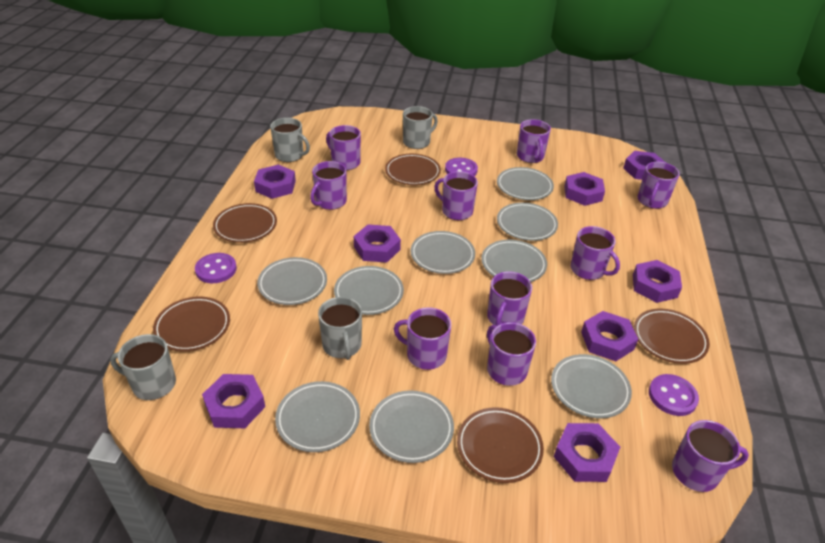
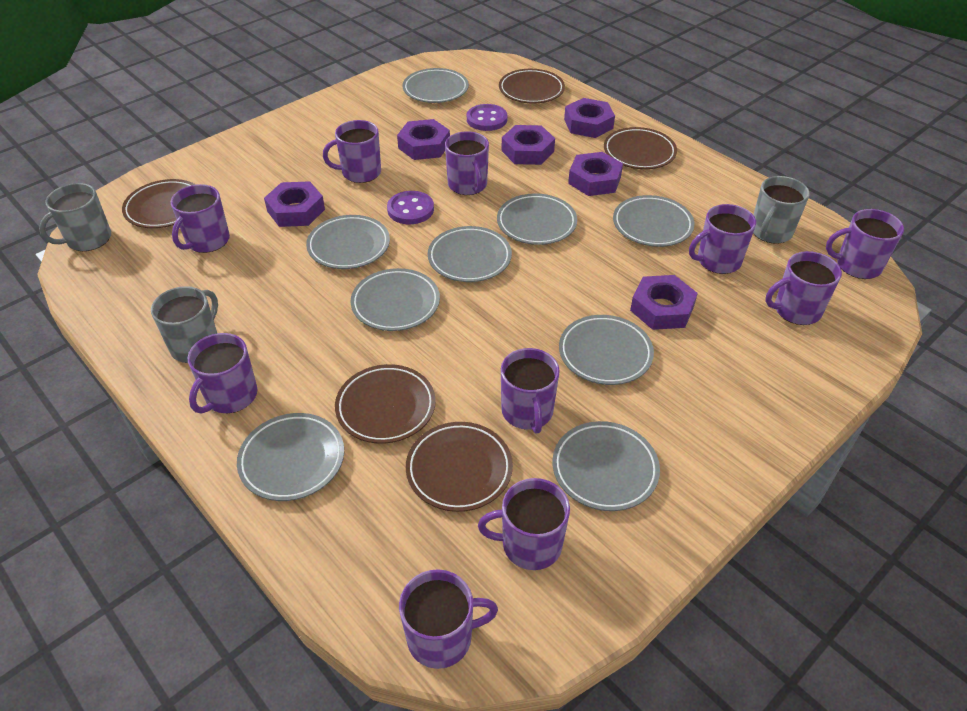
grey mug: [110,334,176,400] [270,118,310,162] [318,297,362,360] [403,106,438,149] = 4 -> [39,183,111,251] [151,286,218,363] [753,176,810,244] = 3
purple button: [195,253,237,283] [445,158,478,176] [649,374,699,416] = 3 -> [387,191,434,224] [467,104,508,131] = 2
purple nut: [202,374,265,428] [254,165,296,199] [354,224,401,263] [554,423,620,482] [564,172,605,206] [581,311,638,361] [623,151,666,180] [633,260,682,303] = 8 -> [264,181,325,227] [397,119,450,160] [501,125,555,165] [564,98,615,138] [568,152,623,196] [630,275,698,330] = 6

